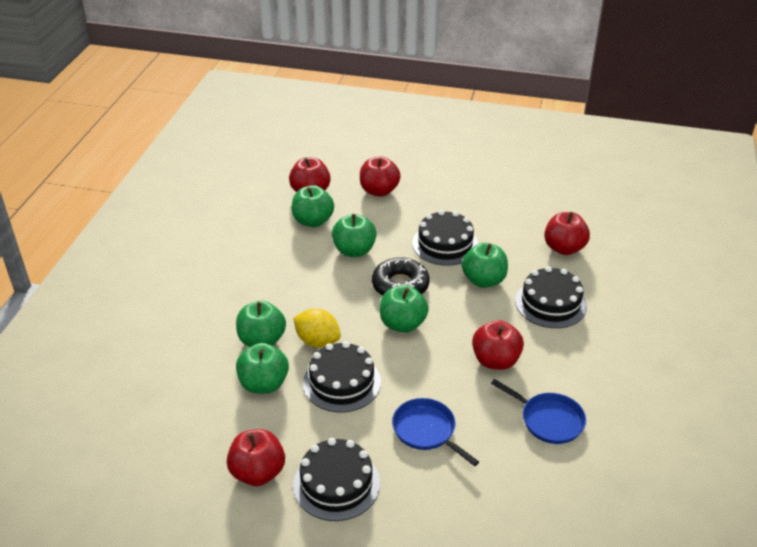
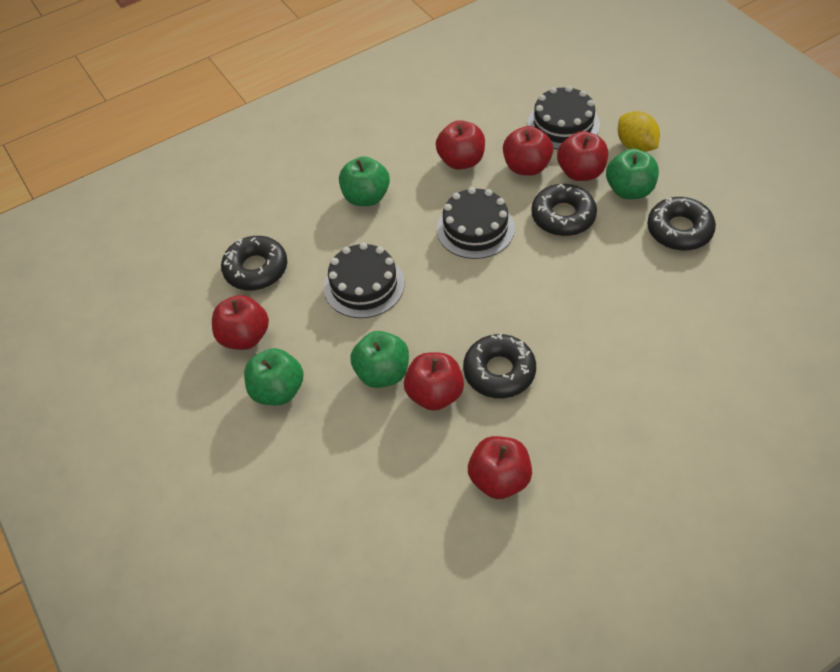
black cake: [293,438,380,521] [303,341,381,413] [412,210,478,266] [515,266,587,328] = 4 -> [324,242,404,318] [436,187,515,259] [527,86,600,150] = 3
black donut: [372,257,429,296] = 1 -> [221,236,287,290] [463,333,536,398] [531,184,597,236] [647,197,716,251] = 4
blue pan: [392,398,479,466] [491,379,586,444] = 2 -> none = 0
green apple: [236,301,286,347] [236,343,289,394] [292,185,334,227] [332,214,377,257] [380,285,429,333] [462,243,508,288] = 6 -> [244,348,303,405] [339,156,390,206] [350,331,409,388] [606,149,659,199] = 4
red apple: [227,429,285,486] [289,157,331,192] [360,156,401,197] [472,320,524,370] [544,212,590,255] = 5 -> [212,295,269,350] [404,353,464,411] [436,120,485,170] [468,436,532,499] [503,126,553,176] [557,131,608,181] = 6

